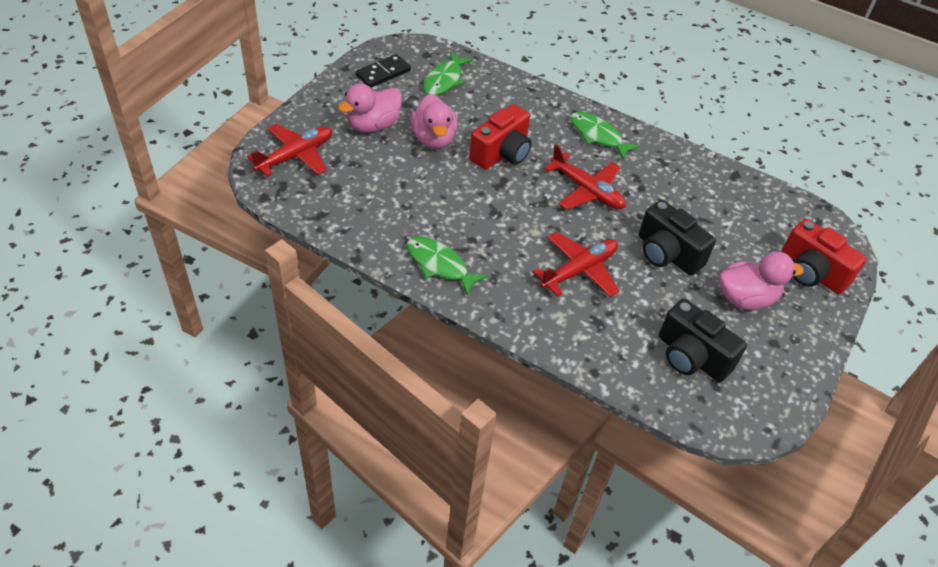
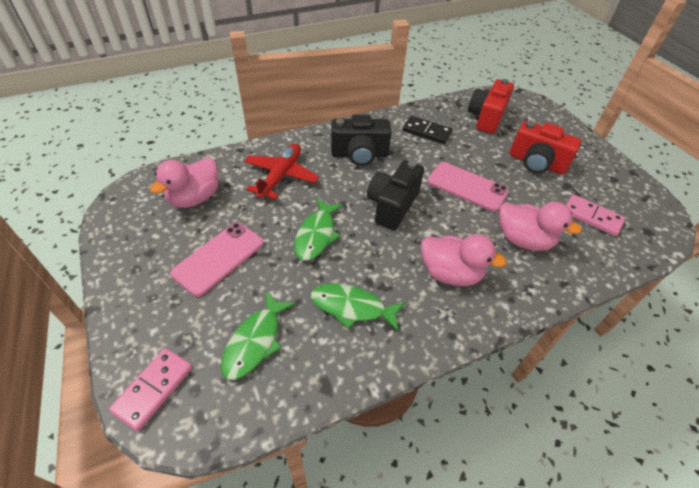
pink domino: none = 0 -> [109,348,193,431] [566,194,625,236] = 2
pink phone: none = 0 -> [170,222,264,297] [428,162,509,212] = 2
red plane: [247,124,332,177] [532,232,619,297] [544,144,626,210] = 3 -> [244,143,319,200] = 1

